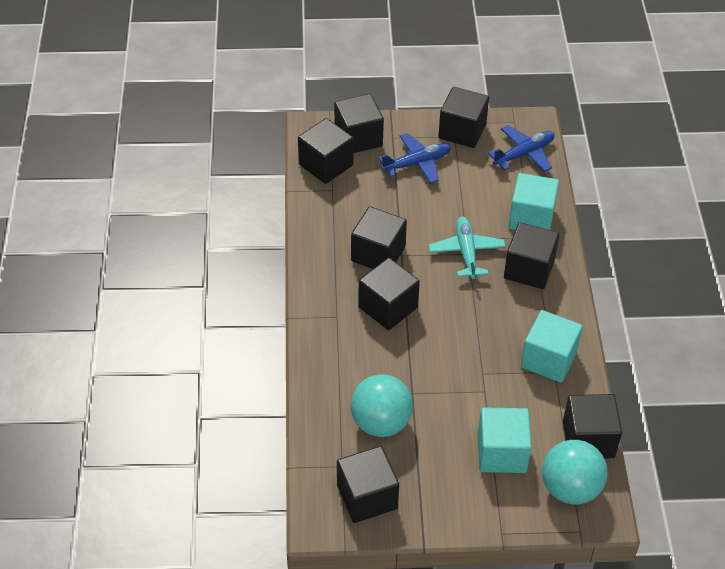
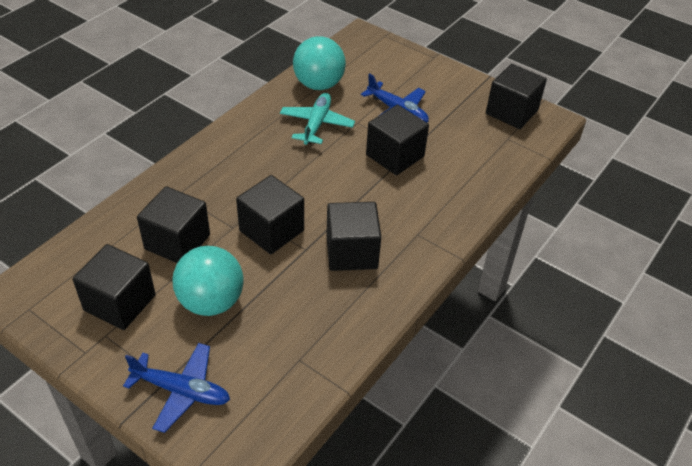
black cube: [298,118,354,184] [334,94,384,153] [337,446,399,523] [351,206,407,269] [358,258,420,330] [438,87,489,148] [504,222,559,289] [563,394,622,458] = 8 -> [72,244,156,330] [137,187,210,263] [236,175,304,254] [326,202,381,271] [366,105,429,175] [486,64,547,129] = 6
turquoise cube: [478,407,532,473] [509,173,559,230] [521,310,583,383] = 3 -> none = 0

